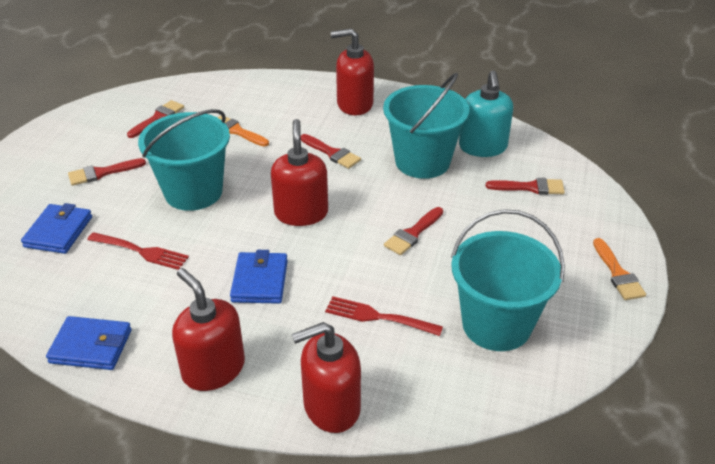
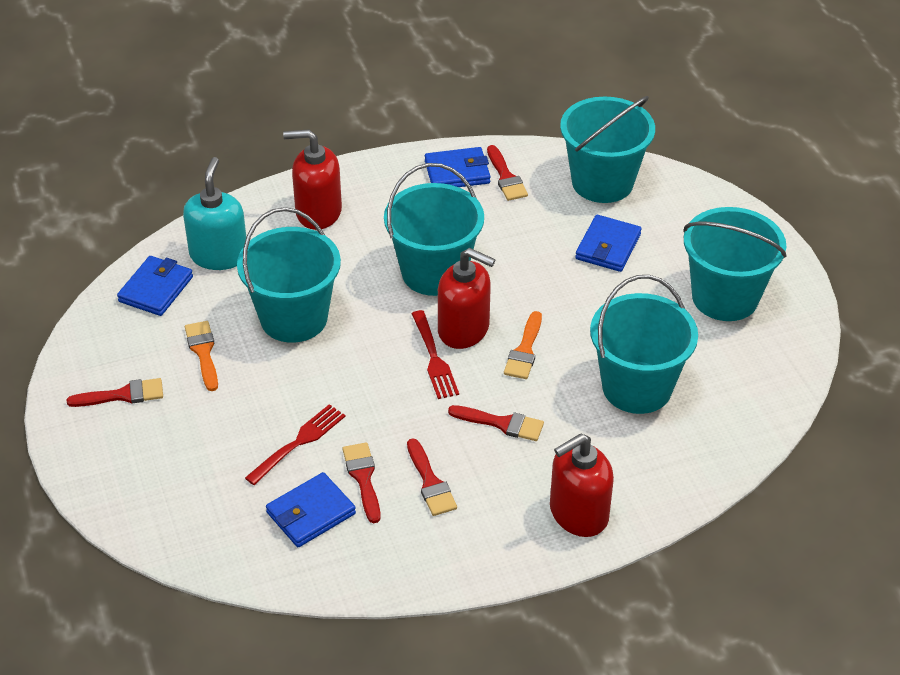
blue wallet: [21,203,92,254] [46,316,132,370] [230,250,288,304] = 3 -> [117,256,193,316] [266,472,356,547] [425,147,491,187] [575,215,642,272] = 4
red soap dispenser: [172,268,245,391] [271,119,328,226] [292,322,361,433] [331,28,374,115] = 4 -> [283,129,342,230] [438,248,495,349] [550,433,614,537] = 3
turquoise bucket: [138,109,230,211] [383,73,469,179] [451,209,565,351] = 3 -> [237,207,341,343] [384,163,484,296] [560,96,655,203] [590,275,698,414] [683,207,787,321] = 5

